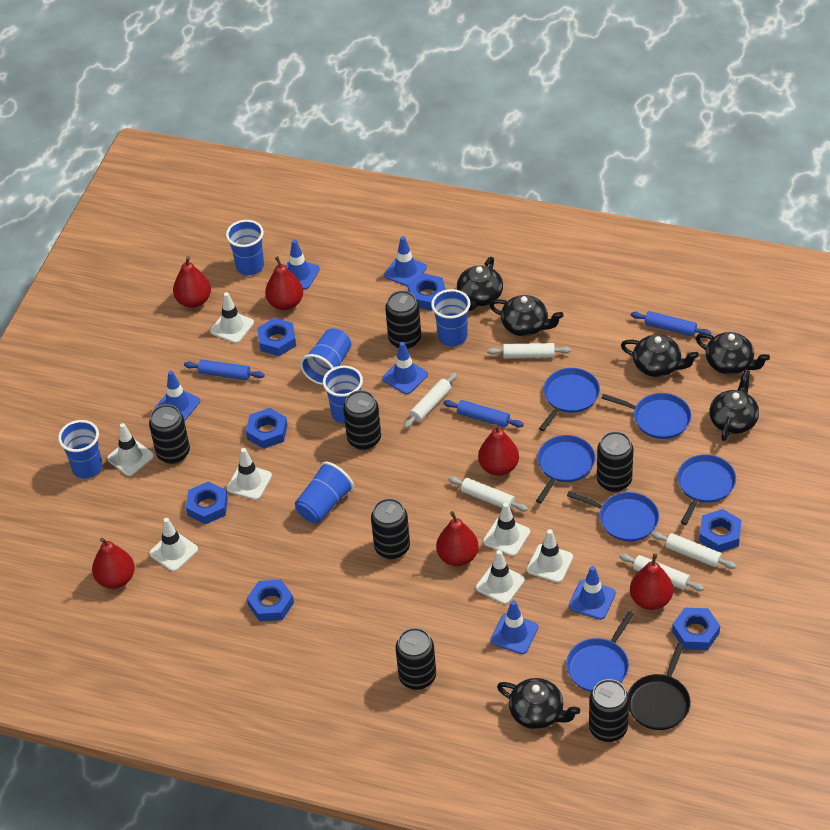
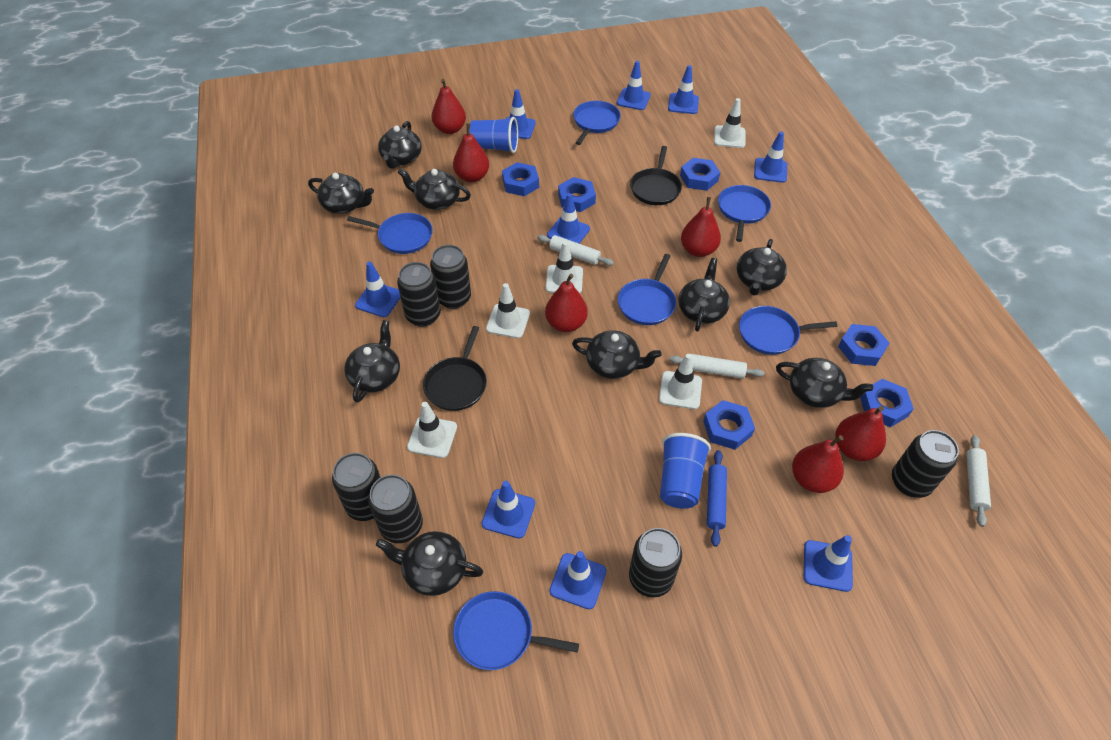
black can: [149,404,190,464] [343,390,381,450] [371,498,410,559] [385,291,421,349] [396,628,436,690] [589,679,629,742] [597,431,633,492] = 7 -> [332,453,381,521] [368,475,423,543] [397,262,441,327] [430,245,471,309] [629,528,682,597] [892,430,959,498] = 6
black pan: [628,642,691,730] = 1 -> [423,326,487,411] [630,146,682,205] = 2
black teapot: [457,257,503,311] [490,295,563,336] [497,678,580,729] [621,335,699,377] [696,332,770,375] [709,370,759,441] = 6 -> [308,173,374,214] [344,320,400,403] [376,531,483,596] [378,121,422,169] [397,168,471,210] [572,330,662,379] [678,258,730,332] [737,239,787,296] [776,358,873,408] = 9
blue cup: [58,420,102,479] [226,220,264,275] [295,462,354,523] [300,328,351,385] [323,365,363,424] [431,289,470,346] = 6 -> [469,117,518,153] [660,433,711,509] = 2
blue nut: [186,481,228,524] [246,408,288,449] [247,580,294,622] [257,318,296,356] [408,273,446,311] [672,608,720,650] [699,509,742,552] = 7 -> [502,162,539,196] [558,177,596,212] [680,158,720,191] [703,400,755,450] [838,324,889,366] [860,379,914,427] = 6
blue rolling pin: [184,360,265,380] [443,400,524,428] [631,311,711,337] = 3 -> [707,450,727,547] = 1
blue traffic cone: [155,371,200,421] [286,239,320,290] [382,342,428,394] [384,236,427,287] [490,600,538,654] [569,566,616,620] = 6 -> [355,262,401,317] [482,481,535,538] [506,89,536,139] [547,193,590,244] [550,551,606,609] [617,61,650,110] [668,65,699,114] [754,132,787,183] [804,535,853,592] = 9
white rolling pin: [404,373,457,428] [448,477,528,512] [487,343,571,358] [619,554,704,591] [652,532,736,569] = 5 -> [537,235,614,266] [669,354,764,379] [966,435,991,527] = 3
white traffic cone: [107,423,154,476] [149,518,198,572] [210,292,254,343] [227,448,272,500] [476,550,525,604] [483,503,530,556] [527,529,573,583] = 7 -> [407,402,457,458] [486,283,530,338] [546,241,583,293] [659,354,702,409] [714,98,745,148] = 5

